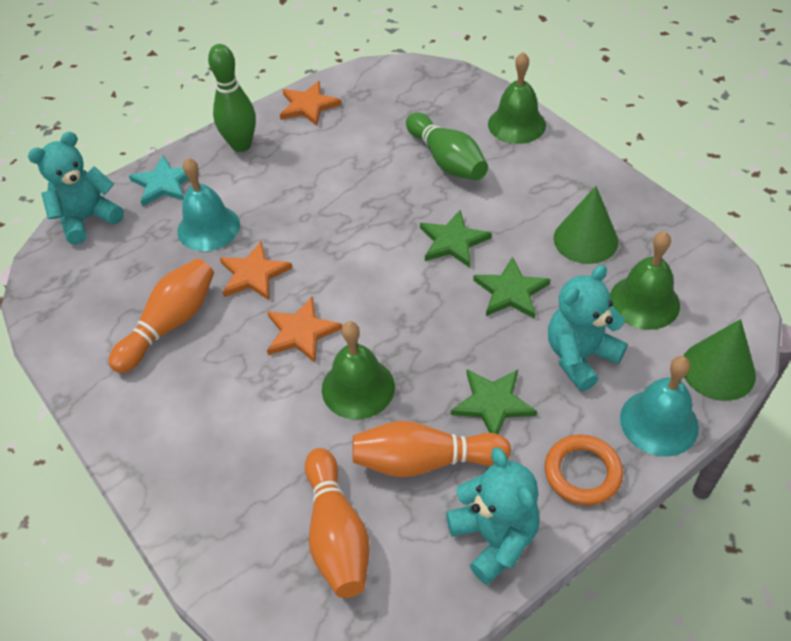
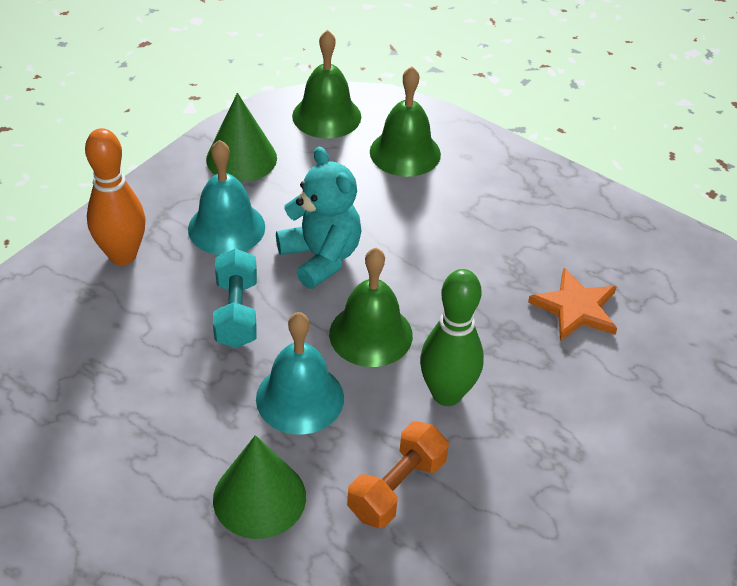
green bowling pin: [208,44,256,152] [406,112,488,180] = 2 -> [420,269,484,406] = 1
green star: [420,210,492,268] [451,369,537,434] [473,257,551,319] = 3 -> none = 0
orange bowling pin: [108,258,214,373] [305,448,370,598] [352,421,511,477] = 3 -> [85,128,145,265] = 1
orange dumbbell: none = 0 -> [347,421,449,528] = 1
orange ring: [545,434,623,506] = 1 -> none = 0
orange star: [220,241,293,300] [267,296,342,363] [280,81,341,126] = 3 -> [528,268,617,341] = 1
turquoise dumbbell: none = 0 -> [213,248,257,348] = 1
turquoise star: [129,155,189,207] = 1 -> none = 0
turquoise teddy bear: [28,132,124,245] [446,447,540,585] [548,265,628,391] = 3 -> [276,146,361,289] = 1

